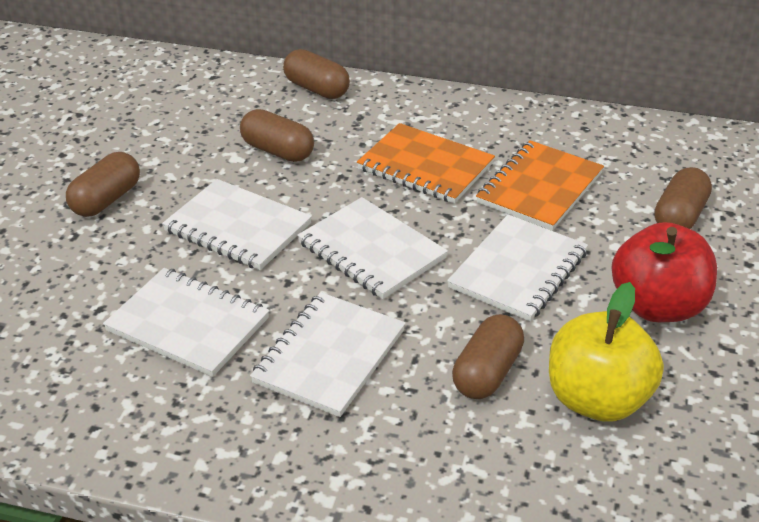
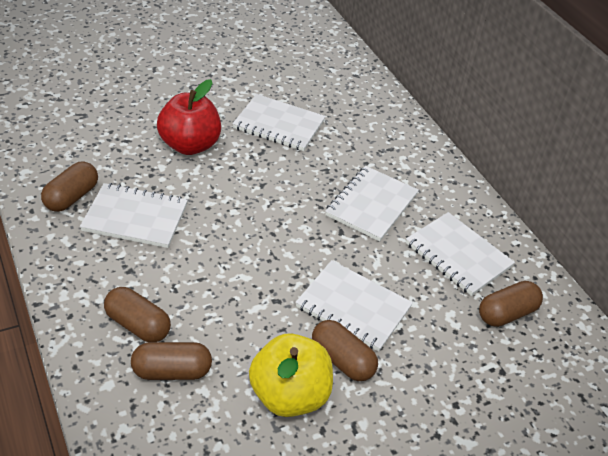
orange notebook: [357,123,495,204] [476,140,604,231] = 2 -> none = 0

